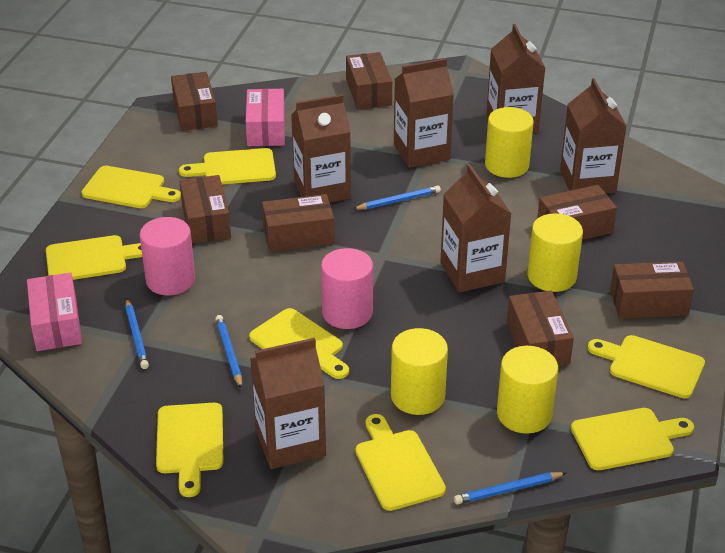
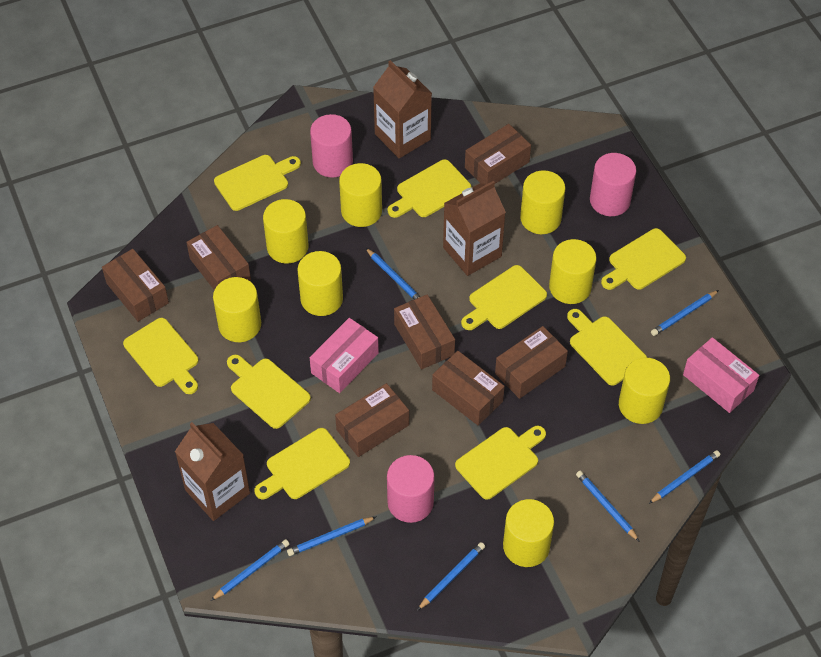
blue pencil: [125,299,149,369] [215,315,242,389] [353,186,441,210] [454,472,566,504] = 4 -> [211,539,289,601] [287,517,376,556] [366,248,420,300] [417,542,485,610] [576,470,640,542] [649,450,720,504] [651,290,719,336] = 7
brown carton: [250,338,326,469] [291,94,351,203] [394,58,454,168] [440,164,511,293] [486,24,545,133] [560,78,626,193] = 6 -> [175,422,250,521] [373,60,432,158] [443,181,506,276] = 3
pink cylinder: [140,217,195,295] [321,248,373,329] = 2 -> [310,114,353,178] [387,455,435,523] [590,153,636,216] = 3
yellow cutting board: [46,235,142,280] [82,166,181,208] [156,403,224,497] [179,148,276,184] [249,308,349,379] [356,414,446,511] [571,408,694,470] [588,335,705,399] = 8 -> [123,318,199,394] [214,155,301,211] [227,354,311,429] [254,428,350,499] [388,159,472,218] [455,426,546,500] [461,265,547,330] [567,309,647,386] [601,228,686,290] = 9
yellow cylinder: [391,328,448,415] [485,107,534,178] [497,346,558,434] [528,213,583,292] = 4 -> [213,277,261,342] [263,199,308,264] [297,251,343,316] [339,163,382,227] [503,499,554,567] [520,170,565,234] [549,239,597,304] [619,358,670,424] = 8

